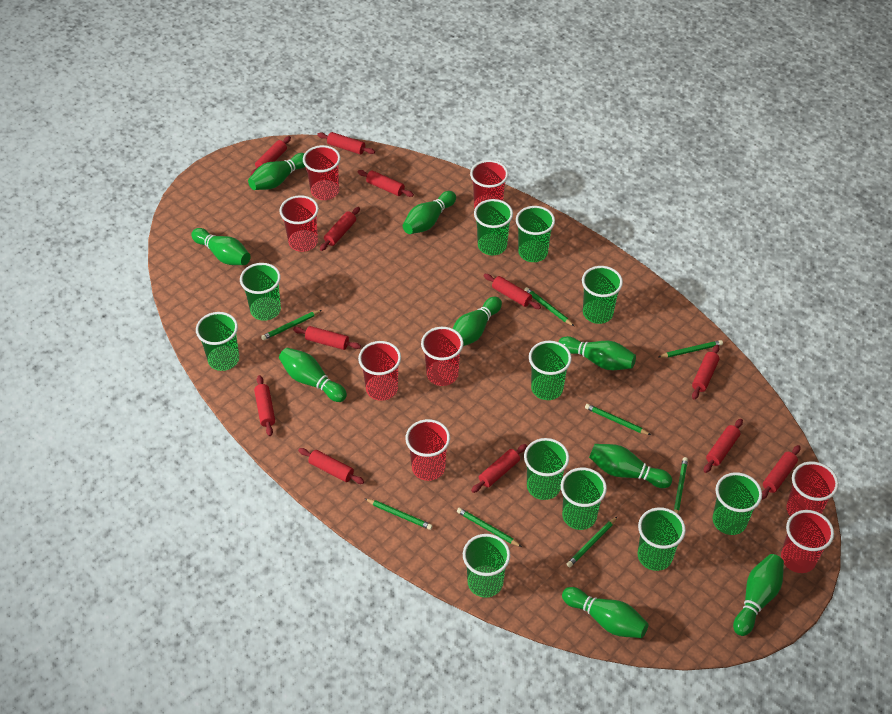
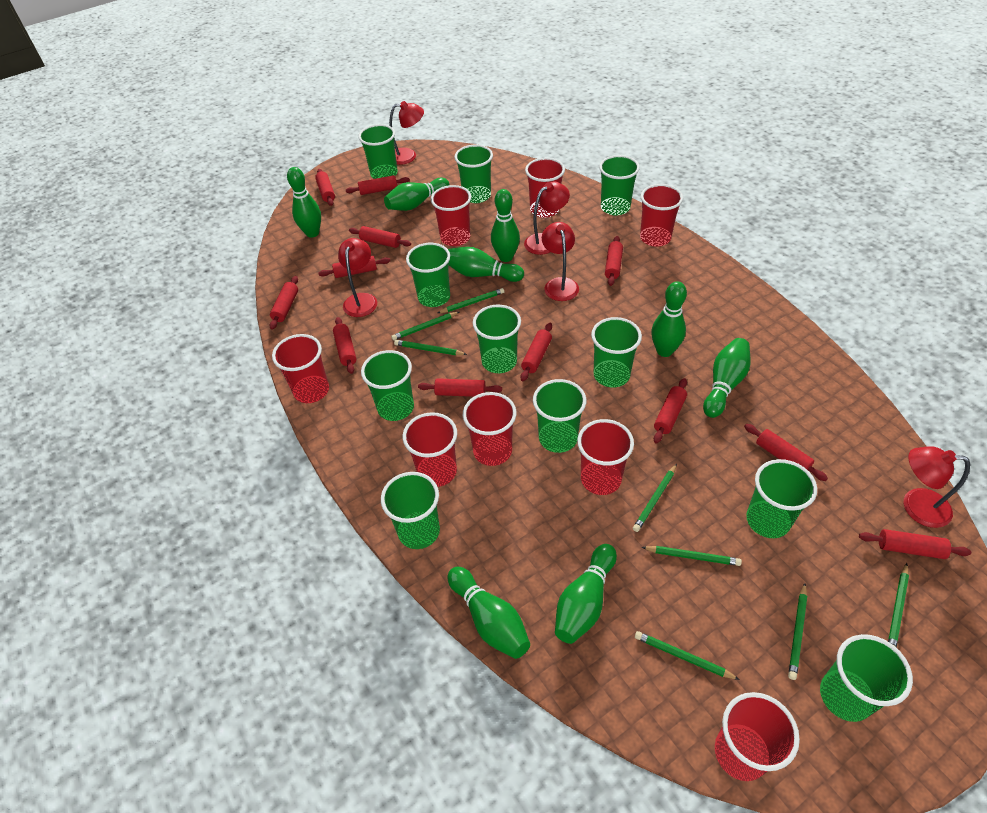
green bowling pin: [191,228,251,265] [248,153,305,190] [279,347,347,402] [403,191,456,234] [453,297,502,346] [559,336,636,370] [562,587,648,638] [589,444,672,488] [733,554,784,636] = 9 -> [287,167,321,238] [384,178,449,211] [448,247,524,282] [448,567,530,659] [491,189,520,262] [555,544,617,644] [651,281,687,357] [703,338,751,418] = 8
red lamp: none = 0 -> [338,238,377,317] [389,101,424,165] [524,182,570,255] [542,222,579,301] [904,446,970,528] = 5

